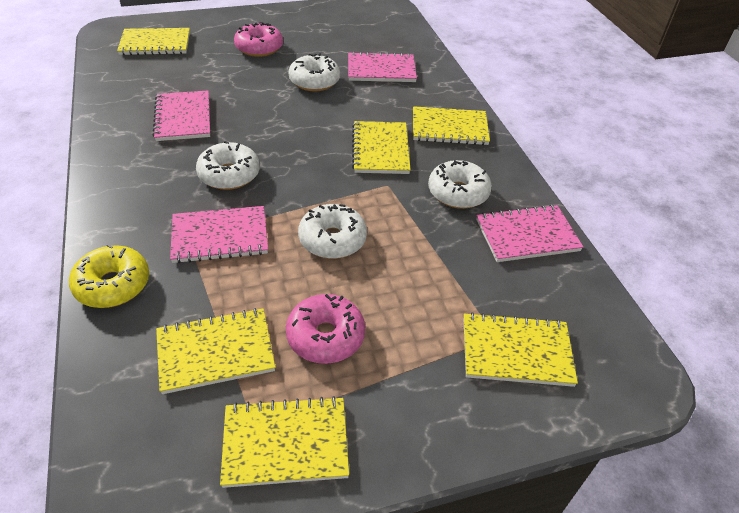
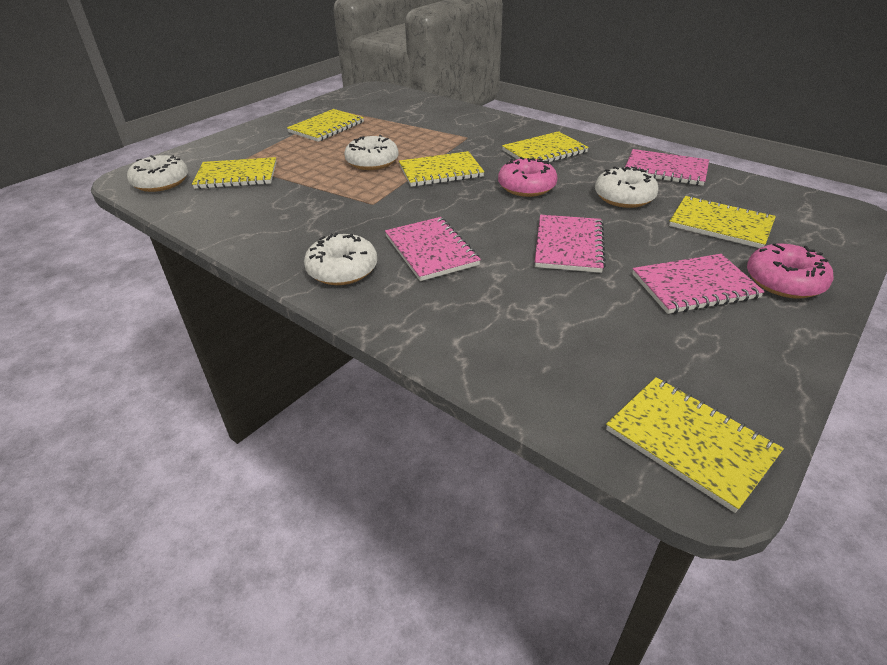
yellow donut: [69,244,149,308] = 1 -> none = 0

